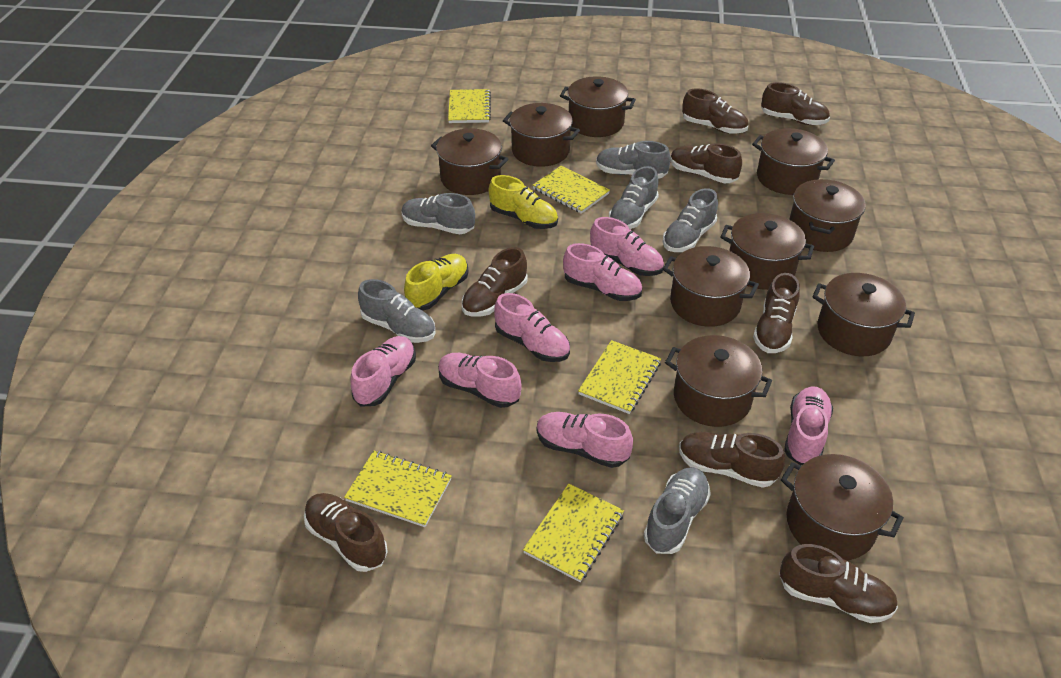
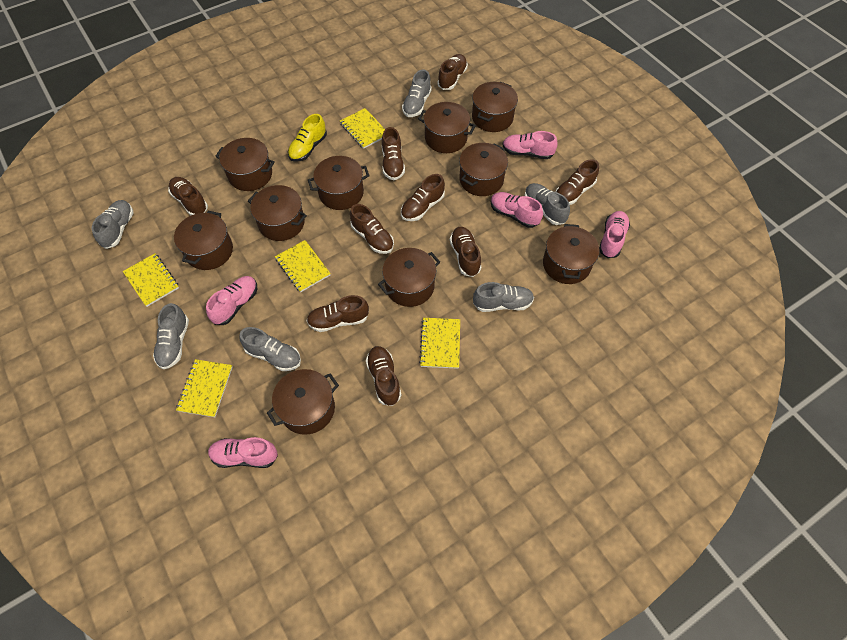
brown shoe: [304,493,388,572] [462,247,528,317] [671,143,742,183] [679,432,785,488] [682,88,748,134] [753,273,800,353] [761,82,830,125] [779,544,898,623] = 8 -> [168,177,208,215] [306,295,369,332] [350,204,394,254] [366,346,401,406] [382,127,405,180] [401,174,445,221] [437,54,468,90] [450,227,481,277] [556,159,599,205] = 9
pink shoe: [351,336,416,407] [438,353,522,408] [494,293,570,362] [537,412,633,468] [563,243,642,301] [590,217,664,276] [784,387,833,465] = 7 -> [206,276,257,325] [208,437,278,468] [491,192,543,228] [502,131,558,159] [599,211,630,258] = 5
yellow shoe: [404,254,469,310] [489,175,558,229] = 2 -> [288,114,327,162] = 1

